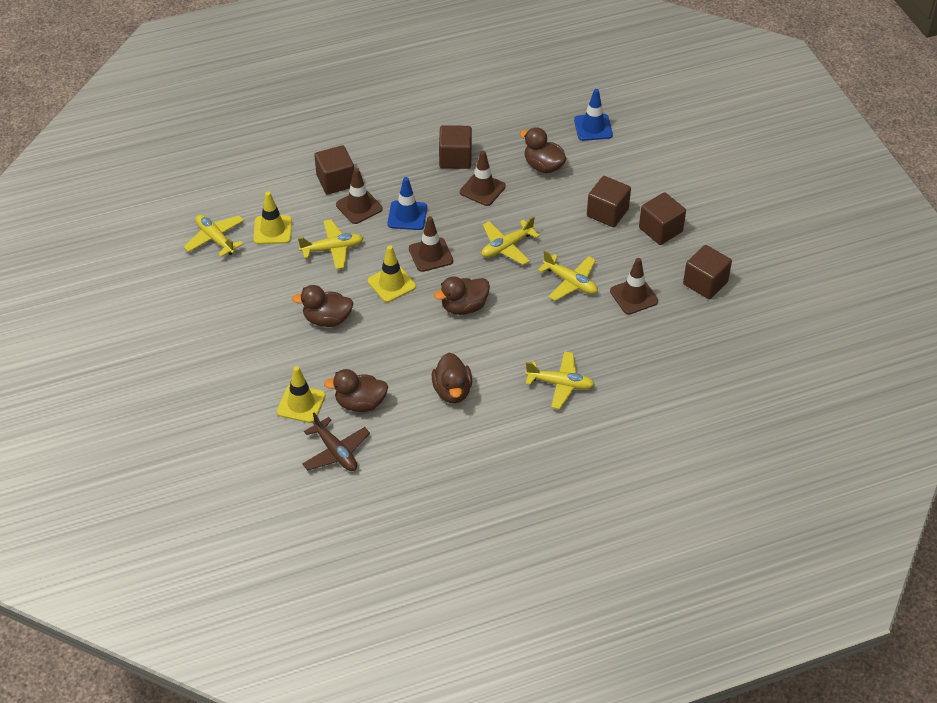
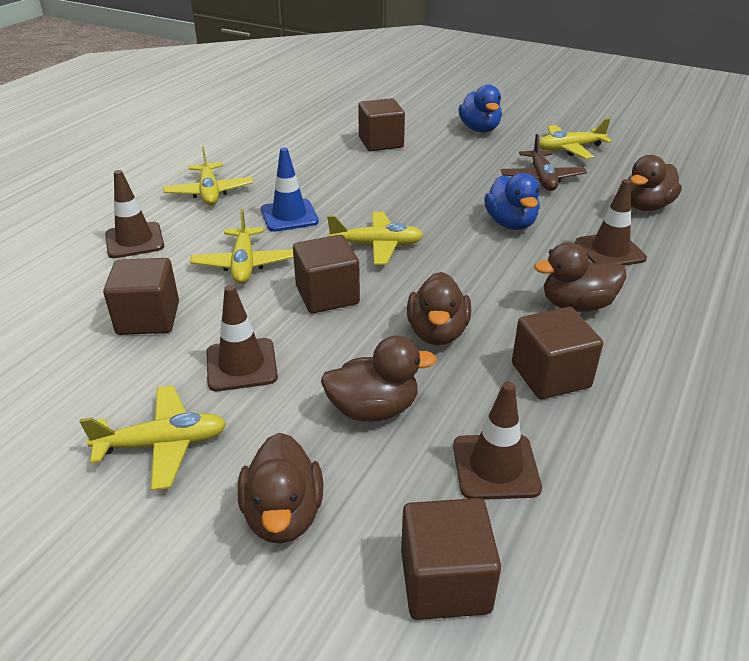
blue duck: none = 0 -> [458,85,502,133] [484,173,540,230] = 2
blue traffic cone: [387,177,427,230] [574,89,613,141] = 2 -> [261,148,319,232] = 1
yellow traffic cone: [254,191,292,244] [277,366,326,423] [368,245,416,302] = 3 -> none = 0

